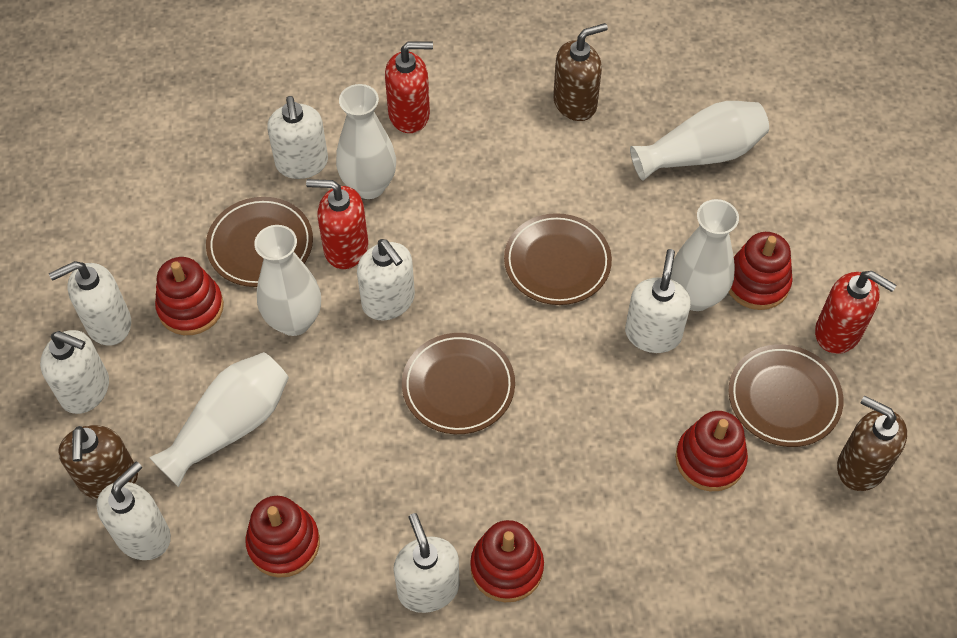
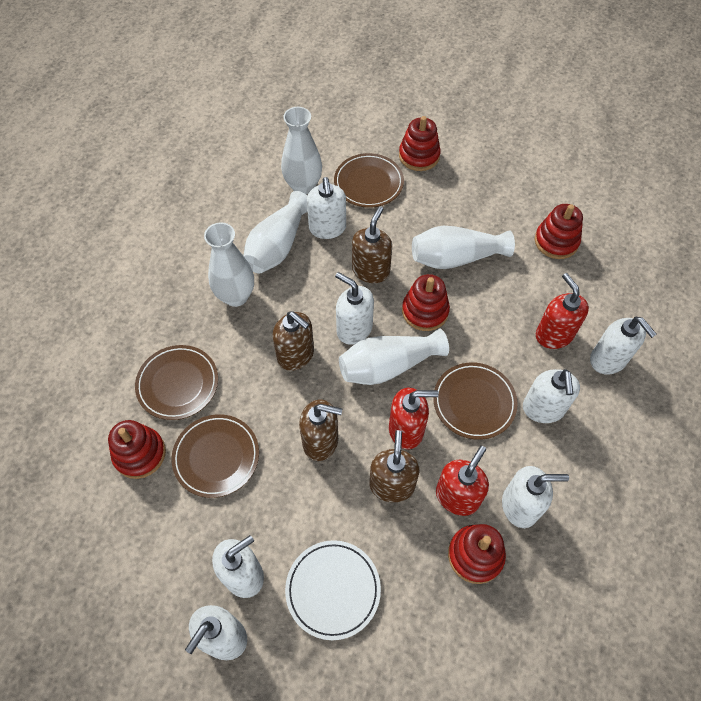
brown soap dispenser: [58,425,138,499] [553,23,608,121] [837,396,907,491] = 3 -> [272,312,314,371] [299,399,342,461] [352,206,392,283] [369,430,420,502] = 4
white plate: none = 0 -> [285,540,381,640] = 1

